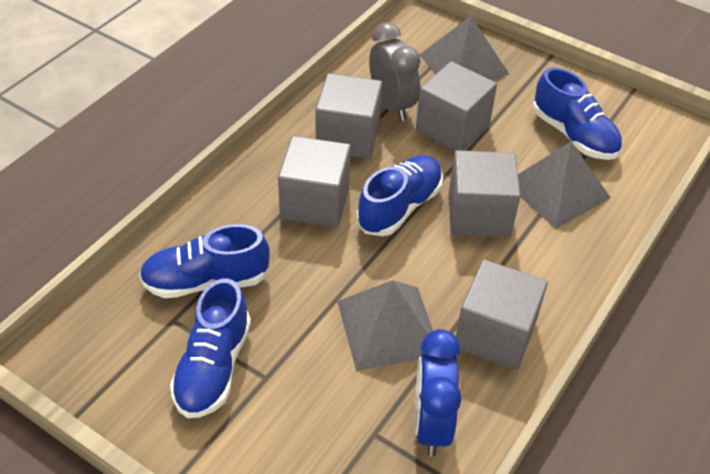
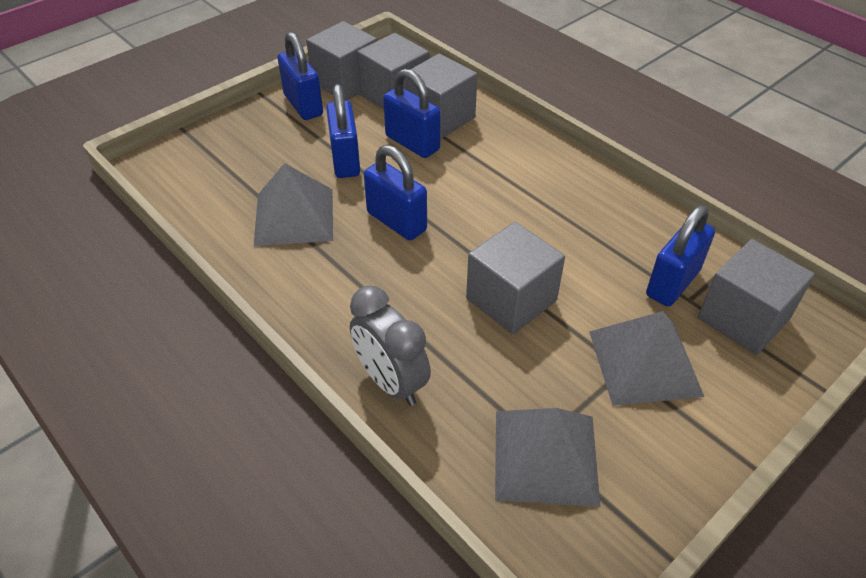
blue clock: [415,329,462,456] = 1 -> none = 0
blue padlock: none = 0 -> [278,32,323,120] [326,84,360,178] [364,145,427,240] [383,69,441,158] [646,205,715,307] = 5
blue shoe: [139,224,270,298] [170,278,251,418] [357,155,443,236] [533,67,622,160] = 4 -> none = 0

